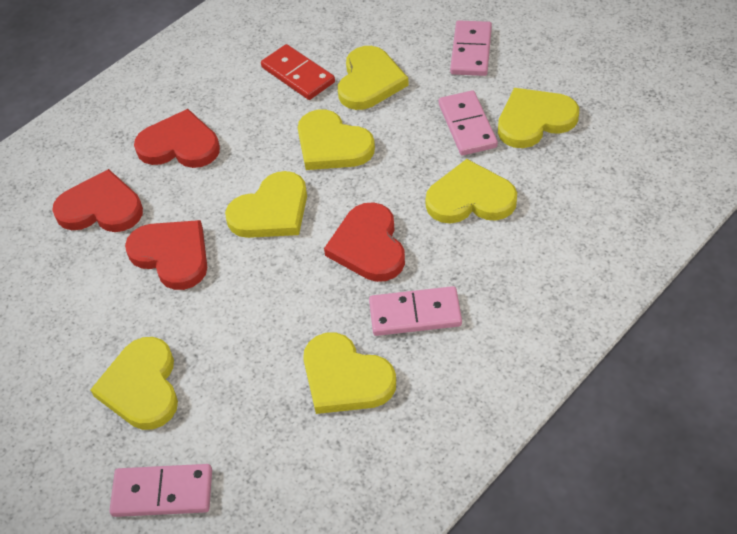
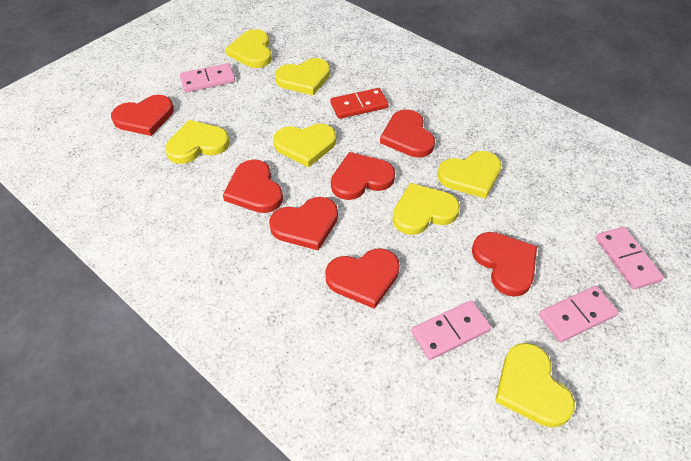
red heart: [52,169,143,232] [125,220,207,290] [134,109,220,168] [324,202,405,282] = 4 -> [111,95,174,136] [223,159,283,213] [269,197,338,251] [325,248,400,309] [331,152,395,200] [380,109,435,158] [472,232,537,297] = 7

